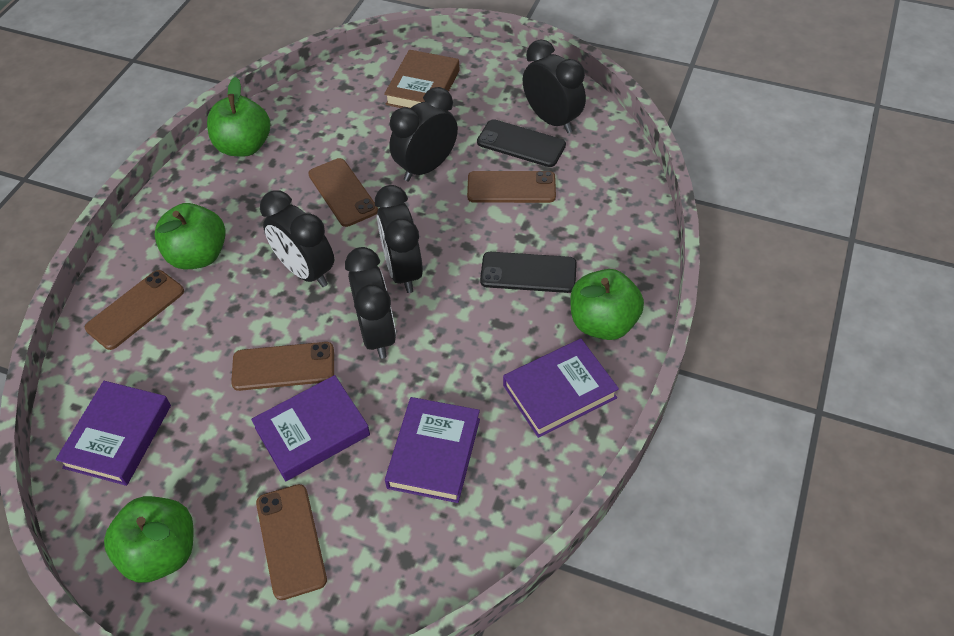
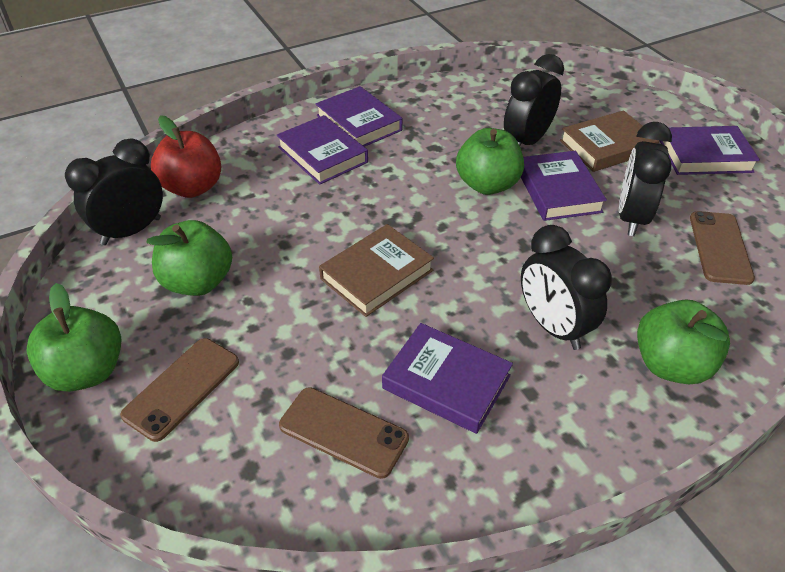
black clock: [260,190,334,287] [345,247,396,359] [375,185,423,293] [389,87,458,181] [523,39,586,133] = 5 -> [65,139,163,245] [504,54,564,146] [521,225,612,350] [619,122,672,236] = 4
black phone: [477,119,566,167] [480,252,577,293] = 2 -> none = 0
brown book: [384,50,460,108] = 1 -> [319,224,434,317] [560,110,659,172] = 2
brown phone: [85,270,184,350] [231,342,334,391] [256,484,327,600] [308,158,378,227] [467,171,556,203] = 5 -> [120,338,239,442] [279,387,409,479] [690,211,755,285] = 3
purple book: [55,381,171,486] [251,375,370,481] [385,397,480,503] [503,339,619,438] = 4 -> [276,115,368,185] [316,86,403,147] [382,323,513,434] [521,151,607,221] [659,126,760,175] = 5
red apple: none = 0 -> [151,115,221,198] = 1

